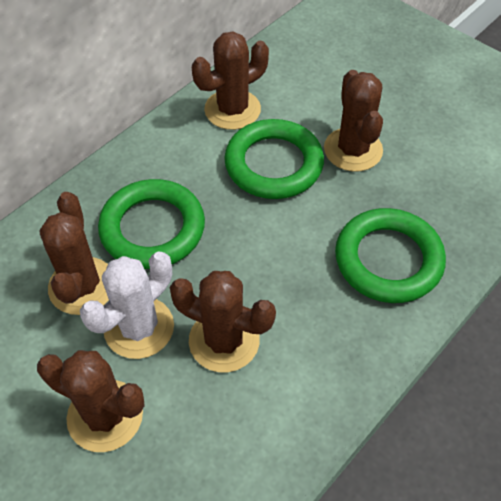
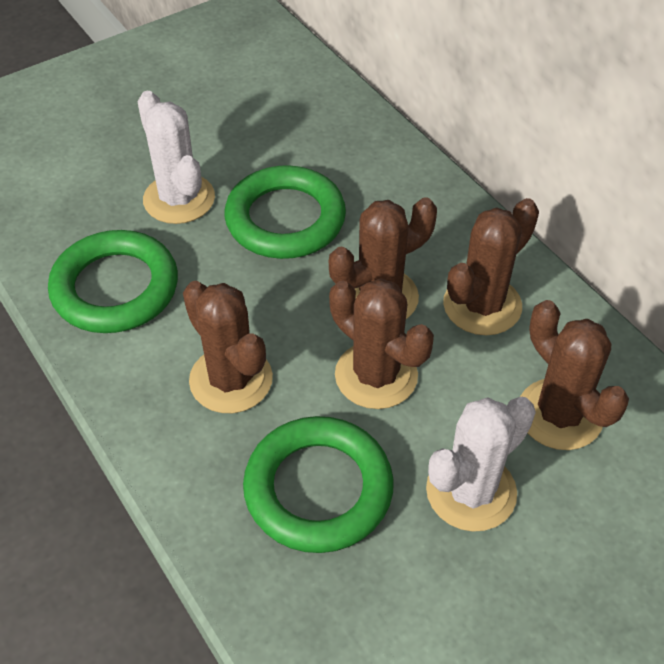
white cactus: [80,252,174,359] = 1 -> [138,91,215,224] [426,397,536,532] = 2

